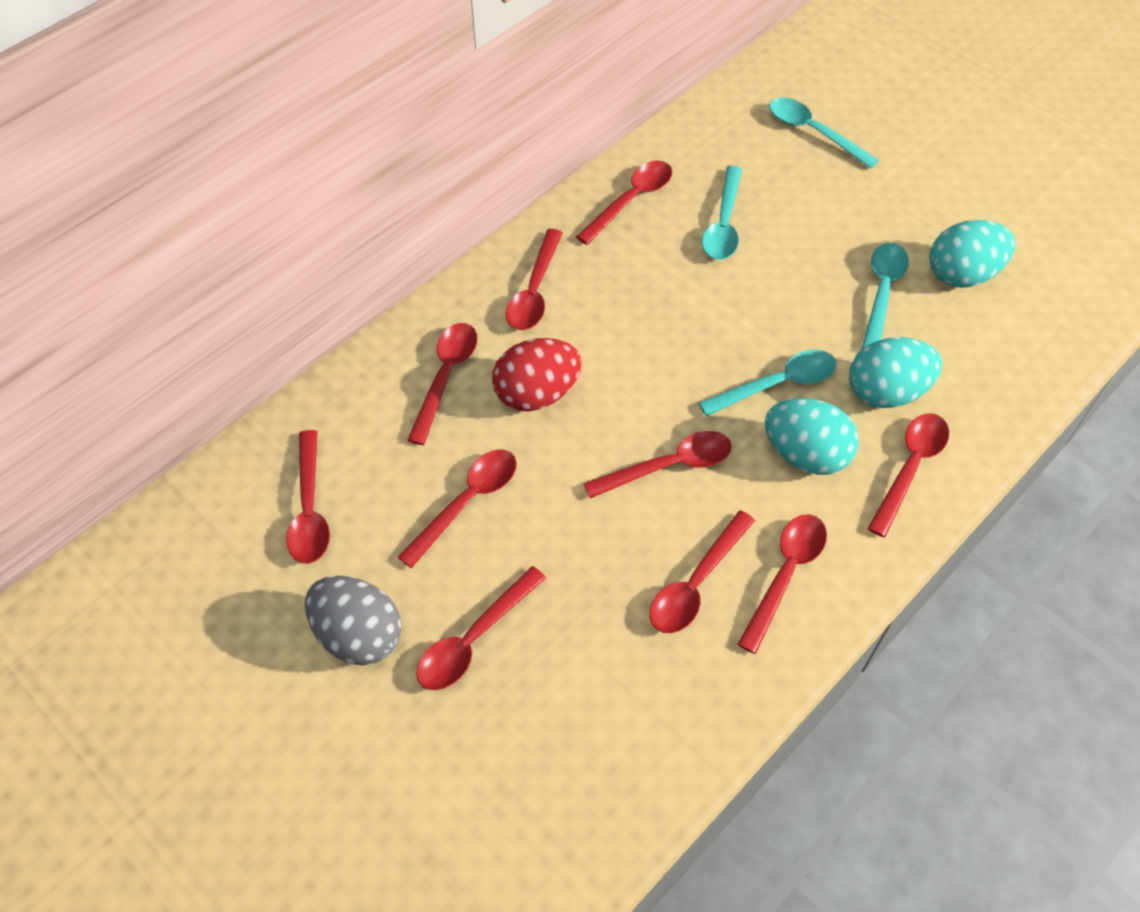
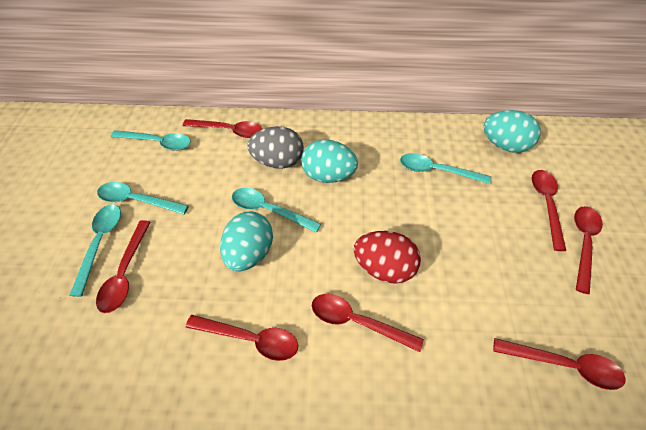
red spoon: [286,430,330,564] [398,449,517,568] [407,323,477,445] [416,566,546,690] [506,229,563,330] [576,161,672,245] [583,431,732,498] [650,510,755,633] [737,514,827,654] [867,413,949,537] = 10 -> [96,220,151,313] [183,119,262,138] [186,315,298,361] [312,294,424,352] [494,338,626,390] [532,170,566,251] [574,206,603,294] = 7
turquoise spoon: [699,350,836,416] [702,166,742,260] [769,97,879,169] [861,243,909,350] = 4 -> [69,204,121,297] [97,182,189,215] [111,130,191,151] [232,188,321,233] [400,153,491,184] = 5

